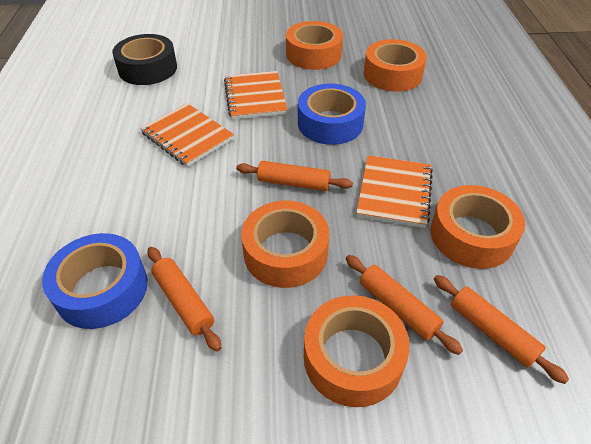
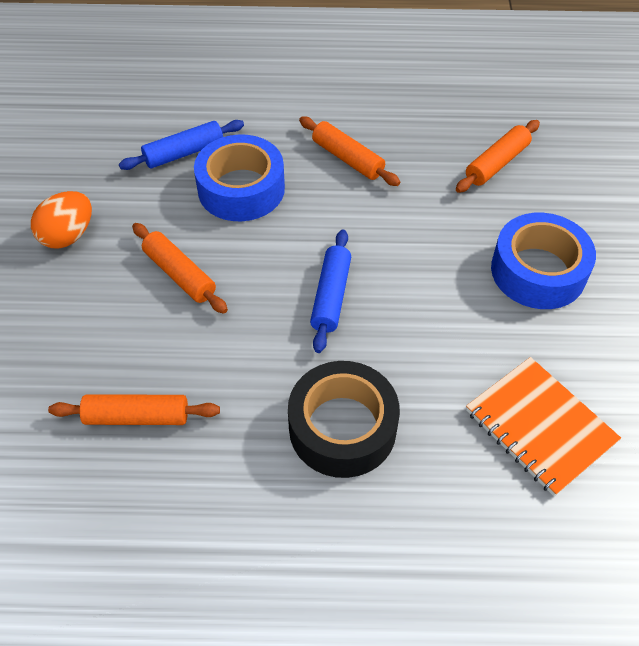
blue rolling pin: none = 0 -> [119,120,244,170] [310,230,351,353] = 2
orange egg: none = 0 -> [31,191,92,249] = 1
orange notebook: [140,103,234,167] [224,71,288,120] [356,155,433,228] = 3 -> [466,357,621,496] = 1
orange tape: [241,201,329,288] [286,21,343,70] [304,295,410,407] [364,39,427,92] [431,185,525,269] = 5 -> none = 0

